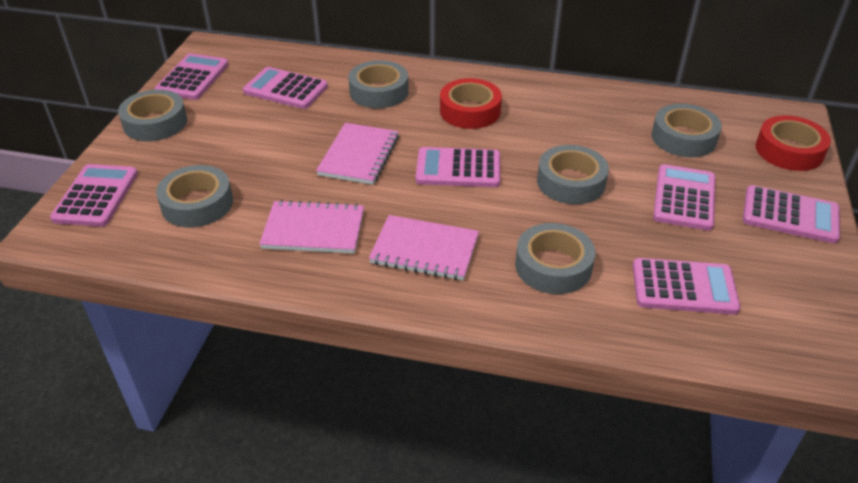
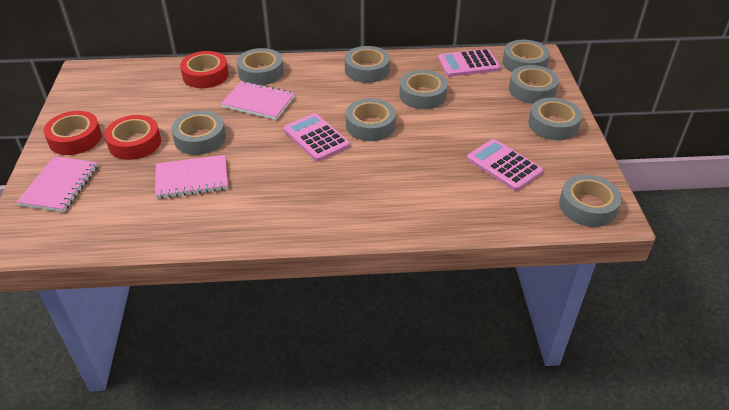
grey tape: [118,89,187,141] [156,165,233,228] [348,60,409,109] [515,223,595,294] [537,145,609,204] [651,104,722,158] = 6 -> [171,111,226,155] [237,48,284,85] [345,46,390,83] [346,98,396,141] [399,70,448,109] [502,40,550,72] [509,65,559,104] [528,98,582,140] [559,174,622,227] = 9
pink calculator: [50,164,138,227] [155,53,229,100] [243,67,328,109] [416,147,500,187] [633,258,740,315] [653,164,715,231] [743,185,840,244] = 7 -> [284,113,350,161] [438,49,500,77] [467,139,543,191] = 3
red tape: [440,78,502,129] [756,115,831,171] = 2 -> [43,111,102,155] [104,115,161,160] [180,51,229,88] = 3

